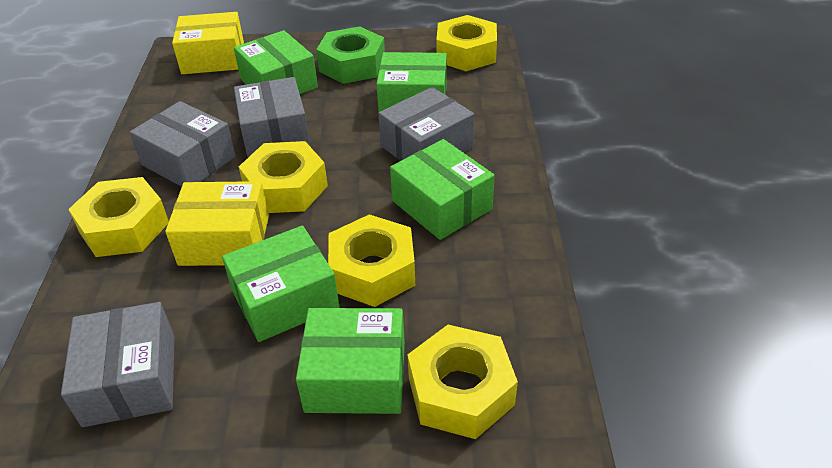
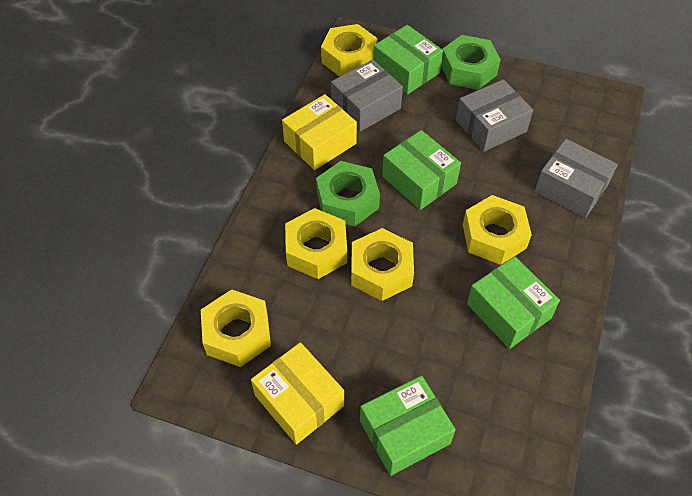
green box: [222,226,339,342] [234,30,318,94] [296,308,405,414] [376,52,447,113] [390,139,495,240] = 5 -> [360,376,456,476] [373,25,443,94] [382,130,461,210] [467,256,560,349] = 4
green nut: [316,26,385,84] = 1 -> [316,161,380,227] [441,35,501,90] = 2
grey box: [61,302,174,427] [130,101,236,187] [234,77,310,157] [378,87,474,161] = 4 -> [331,60,403,132] [456,79,533,152] [534,139,618,218] = 3

